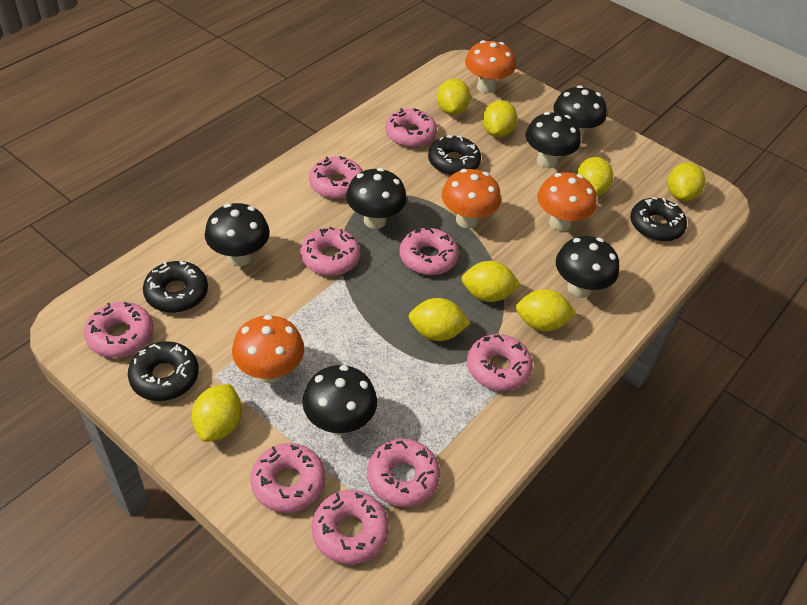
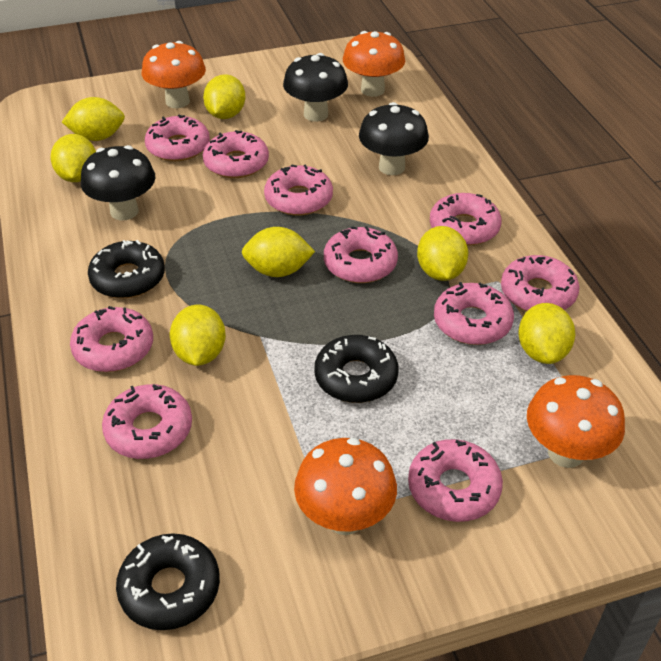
black donut: [128,341,199,401] [143,261,208,313] [428,135,481,176] [630,197,687,242] = 4 -> [88,240,165,298] [116,533,220,630] [314,335,399,403] = 3
black mushroom: [205,203,270,266] [302,365,377,435] [346,168,407,229] [526,112,581,168] [553,85,607,140] [556,236,619,298] = 6 -> [81,145,155,220] [283,53,348,122] [359,102,429,175] = 3
pink donut: [84,302,154,358] [251,443,325,513] [300,227,360,276] [309,156,363,199] [312,490,389,564] [367,439,440,507] [385,108,437,147] [399,228,459,275] [467,334,533,391] = 9 -> [70,306,153,372] [102,384,192,459] [145,115,210,161] [203,130,269,178] [264,164,333,216] [324,226,398,283] [408,439,503,522] [430,193,502,246] [434,282,514,345] [501,255,580,311] = 10
yellow lemon: [191,384,242,442] [409,298,471,341] [437,79,471,115] [461,261,521,302] [483,100,517,137] [516,289,577,331] [577,157,613,196] [668,162,705,201] = 8 -> [50,134,96,182] [62,97,125,141] [170,304,226,366] [203,74,245,119] [242,227,315,277] [417,226,468,281] [518,303,575,364] = 7

